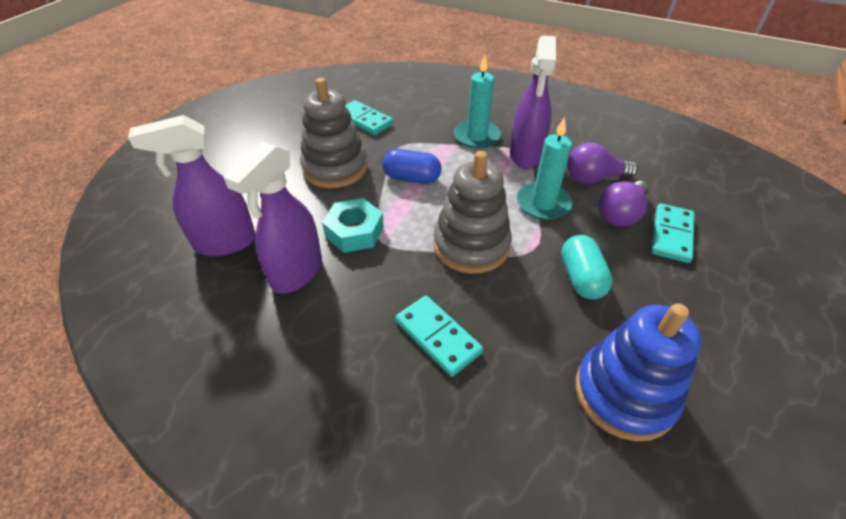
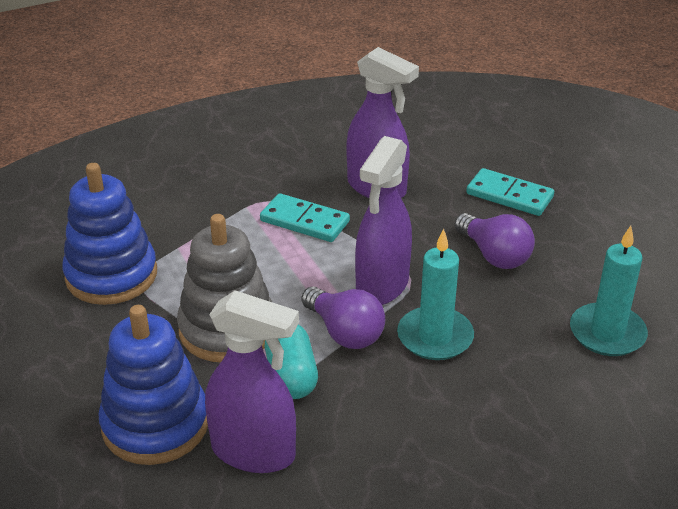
blue capsule: [382,149,442,184] = 1 -> none = 0
blue stacking toy: [576,303,701,441] = 1 -> [62,163,157,305] [99,305,208,465] = 2
grey stacking toy: [300,78,367,188] [434,151,512,274] = 2 -> [177,214,272,362] = 1
turquoise domino: [345,100,394,135] [395,296,483,377] [651,203,694,263] = 3 -> [260,193,350,242] [466,168,554,216] = 2
turquoise nut: [322,198,384,253] = 1 -> none = 0

